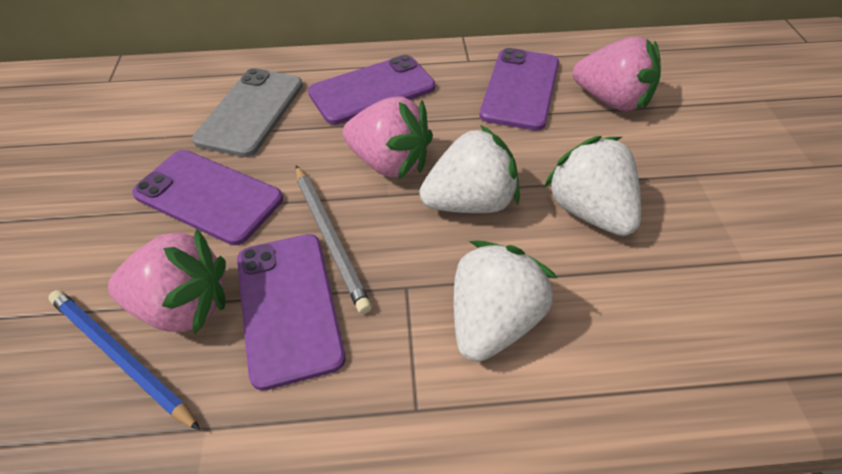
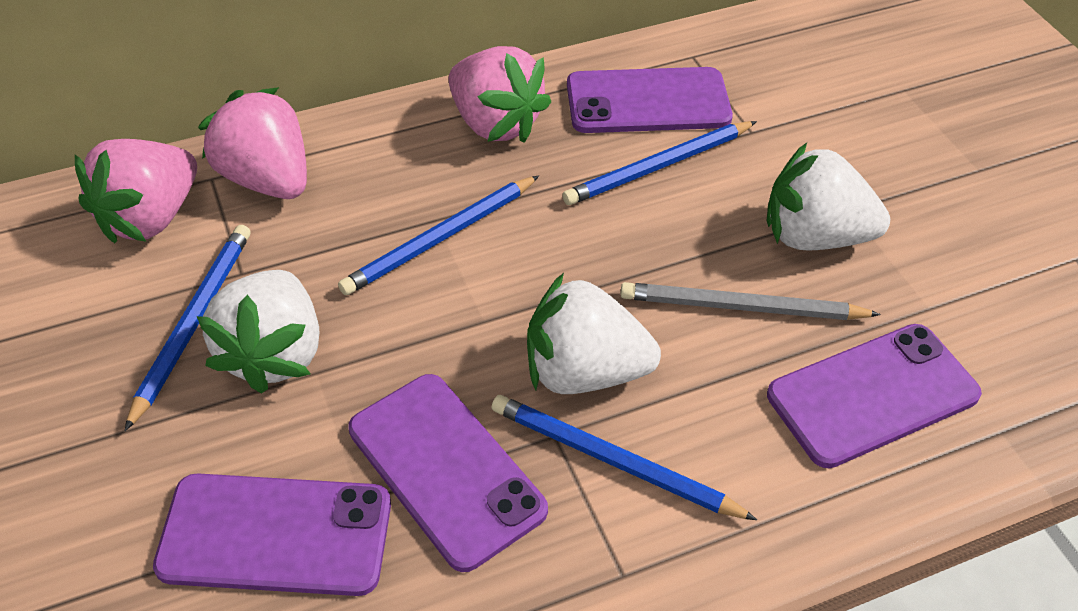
blue pencil: [48,290,200,431] = 1 -> [125,225,250,431] [338,175,539,295] [492,395,757,520] [562,121,757,205] = 4
grey phone: [192,68,303,157] = 1 -> none = 0

